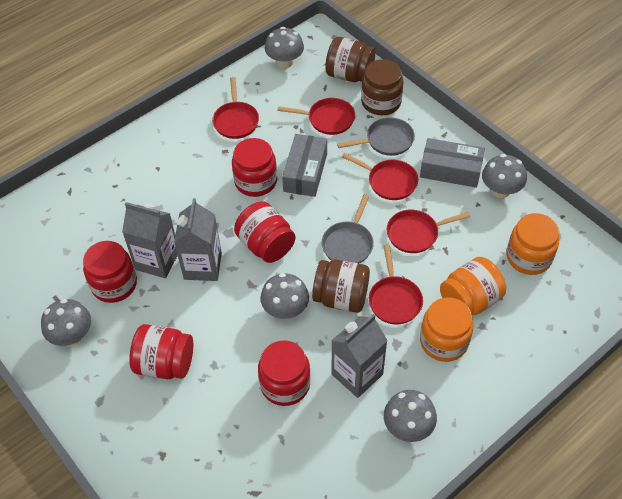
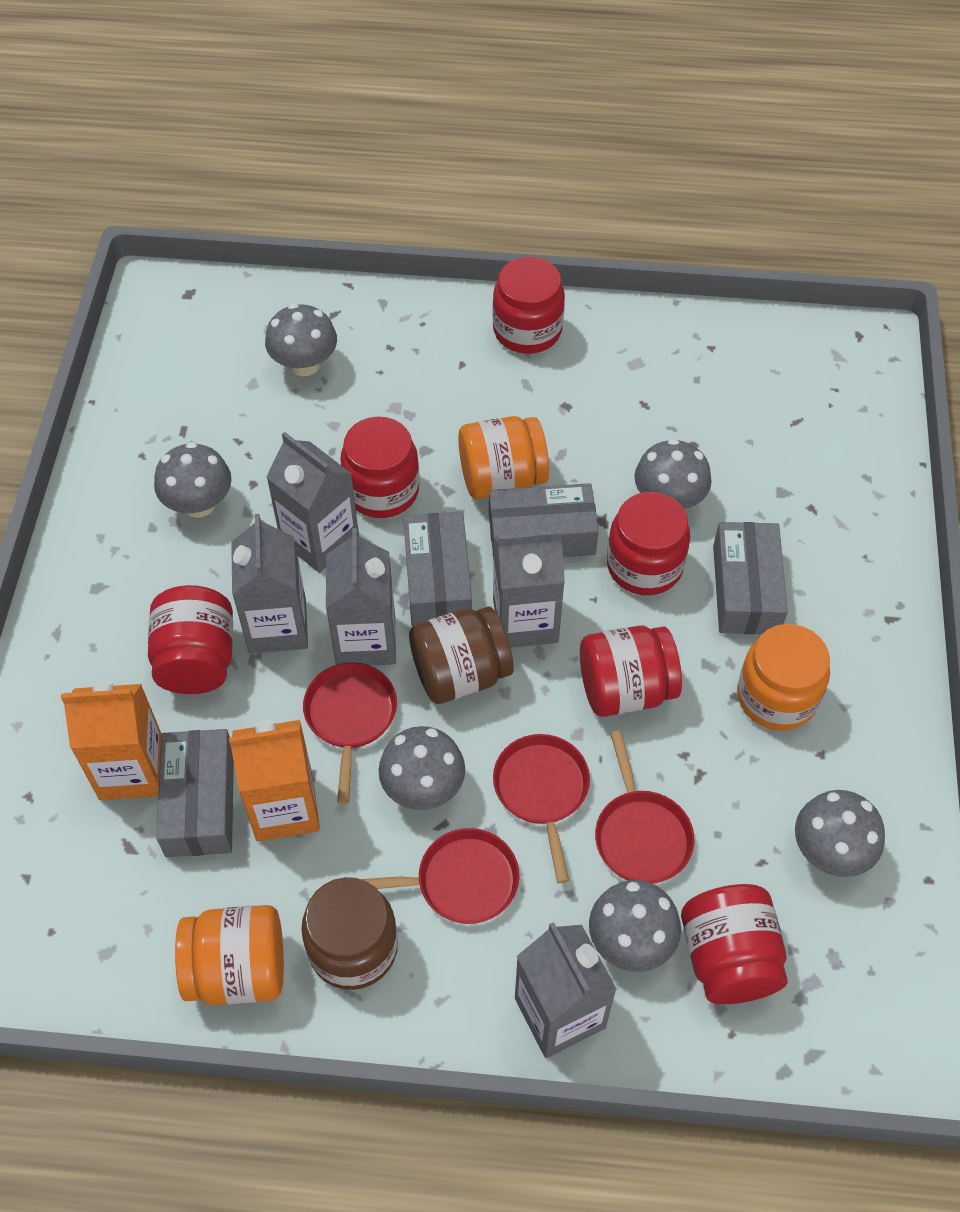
brown jar: [312,260,370,313] [325,37,375,82] [361,59,404,115] = 3 -> [301,877,398,990] [409,606,514,704] = 2
grey box: [282,134,327,197] [420,138,485,188] = 2 -> [156,729,234,857] [403,512,472,626] [489,483,599,560] [713,522,788,634] = 4
grey carton: [122,202,178,278] [174,198,222,281] [331,314,388,398] = 3 -> [231,514,308,654] [266,432,359,573] [326,528,396,665] [493,530,565,648] [515,922,617,1058] = 5
grey mushroom: [41,299,91,346] [261,273,309,319] [265,27,304,68] [384,390,437,442] [482,154,527,198] = 5 -> [154,442,232,518] [265,303,337,377] [378,726,465,810] [589,880,681,972] [634,439,712,509] [795,790,885,877] = 6
grey pan: [322,194,374,264] [337,117,415,156] = 2 -> none = 0
orange carton: none = 0 -> [61,681,162,800] [229,720,320,842] = 2
red jar: [83,241,137,303] [129,324,193,379] [232,138,277,197] [234,201,295,263] [258,341,311,406] = 5 -> [148,585,233,694] [340,417,420,518] [492,257,565,354] [580,625,682,717] [607,492,690,595] [681,884,788,1004] = 6
red pan: [212,77,259,139] [278,98,355,135] [342,153,418,200] [369,245,423,324] [387,210,470,253] = 5 -> [303,662,397,804] [361,828,519,924] [493,734,590,883] [595,731,694,884] = 4

